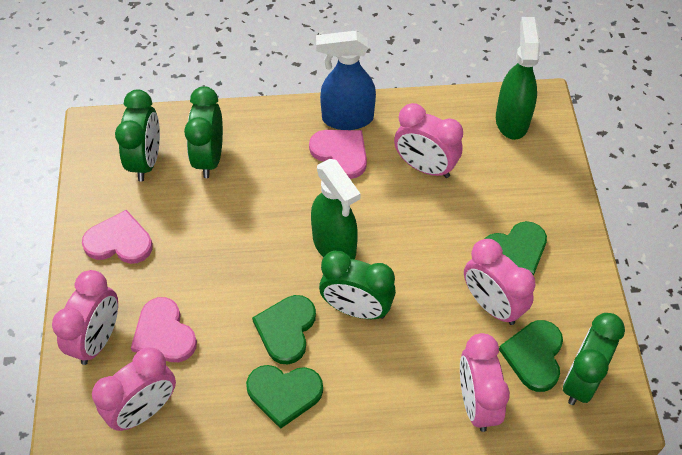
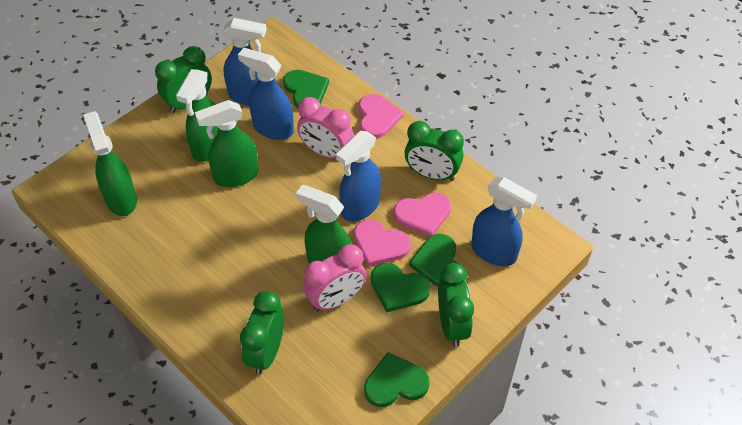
blue spray bottle: [316,31,376,130] = 1 -> [223,18,267,105] [238,48,294,140] [336,131,381,222] [472,177,537,266] = 4
green spray bottle: [311,159,361,259] [496,17,540,140] = 2 -> [84,111,137,216] [176,69,218,162] [195,100,259,187] [296,185,352,264] = 4
pink clock: [52,270,118,365] [92,347,176,431] [394,103,463,178] [460,333,510,432] [464,239,536,325] = 5 -> [297,97,354,158] [303,244,367,311] = 2

